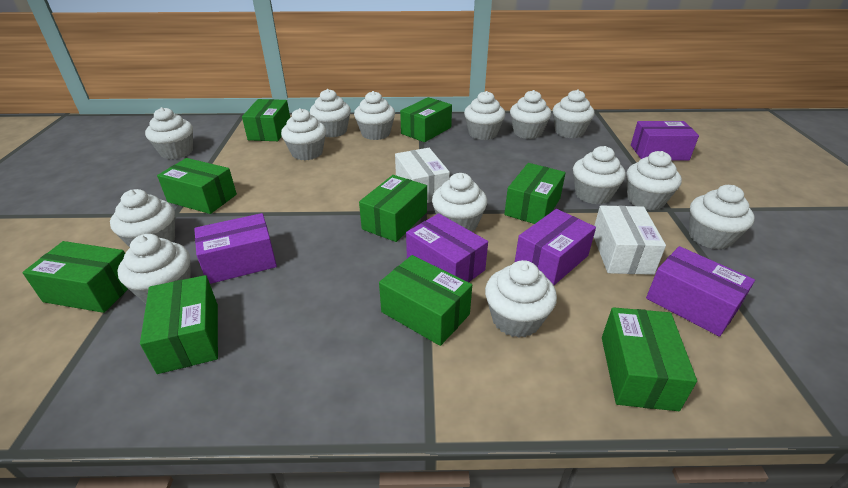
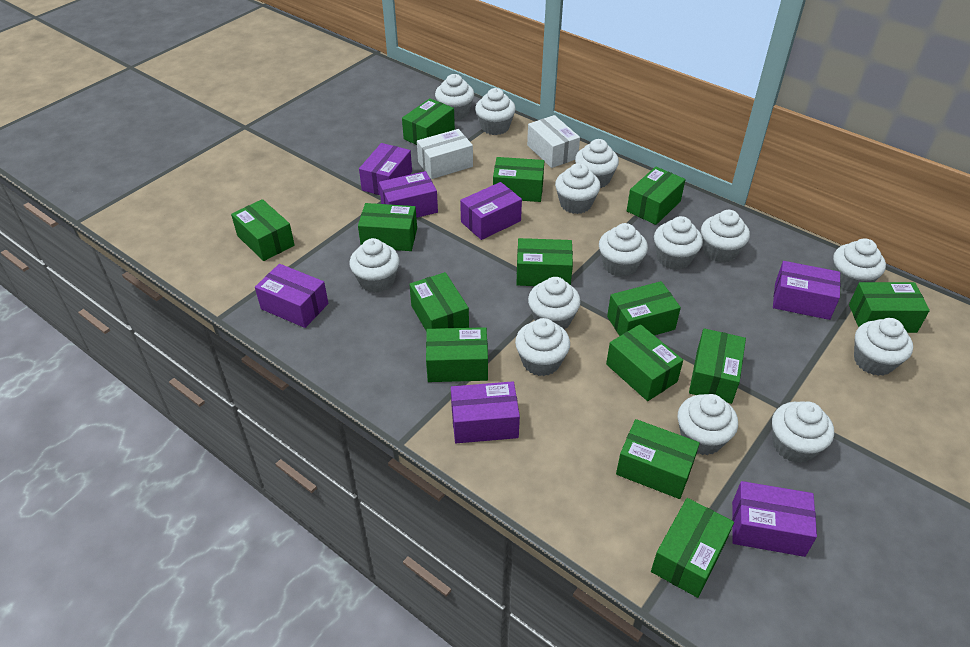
green box: [22,241,128,313] [140,275,218,374] [157,158,237,214] [242,99,290,141] [359,175,427,242] [379,255,472,346] [400,97,452,142] [504,163,566,224] [602,307,697,411] = 9 -> [231,199,294,261] [358,203,417,251] [402,98,455,145] [409,272,469,332] [426,327,488,382] [493,157,544,202] [516,238,573,286] [606,324,683,401] [607,281,681,336] [616,419,700,499] [627,167,685,225] [651,498,734,598] [689,328,746,404] [849,282,930,333] = 14
purple box: [194,213,277,284] [406,213,488,282] [515,209,596,285] [631,121,699,161] [646,246,755,337] = 5 -> [255,264,328,328] [359,143,412,195] [379,171,438,218] [451,381,520,443] [460,182,522,240] [732,481,817,557] [773,261,841,320] = 7

